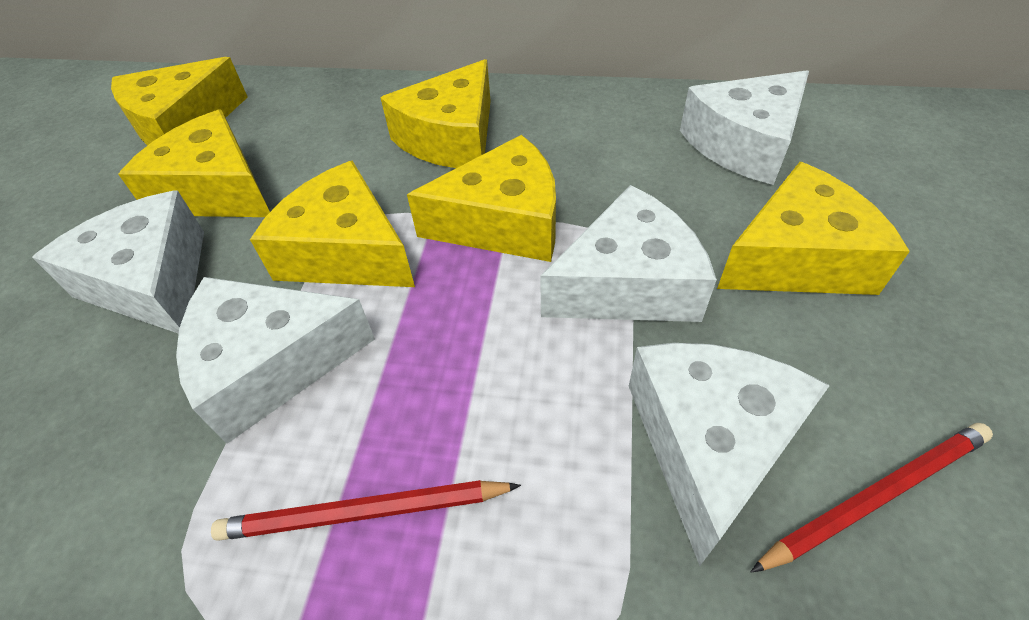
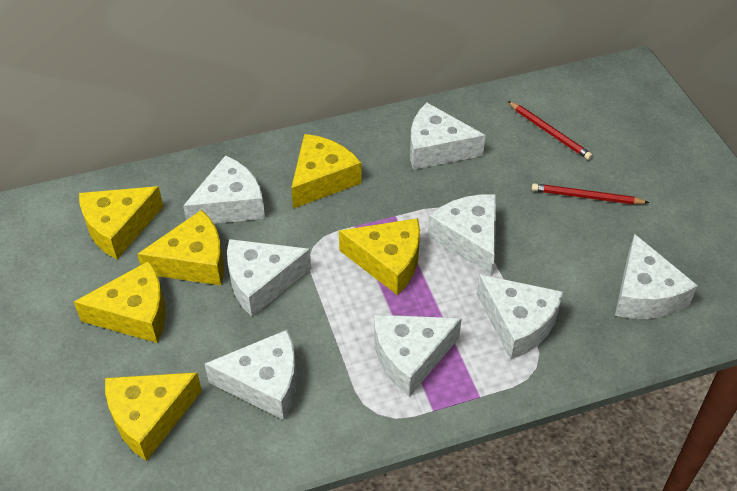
white cheese: [32,190,204,334] [176,277,375,444] [540,185,717,322] [629,343,830,566] [680,70,809,185] = 5 -> [183,155,265,224] [204,330,297,420] [227,239,311,317] [374,315,462,397] [410,103,486,170] [427,194,496,275] [477,274,564,360] [615,234,698,319] = 8

